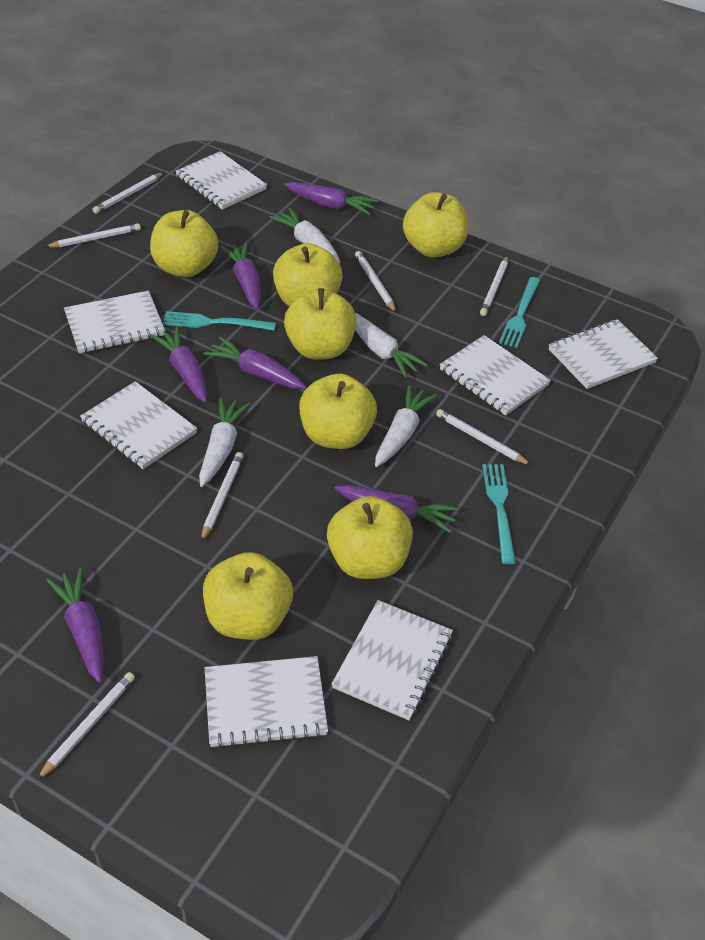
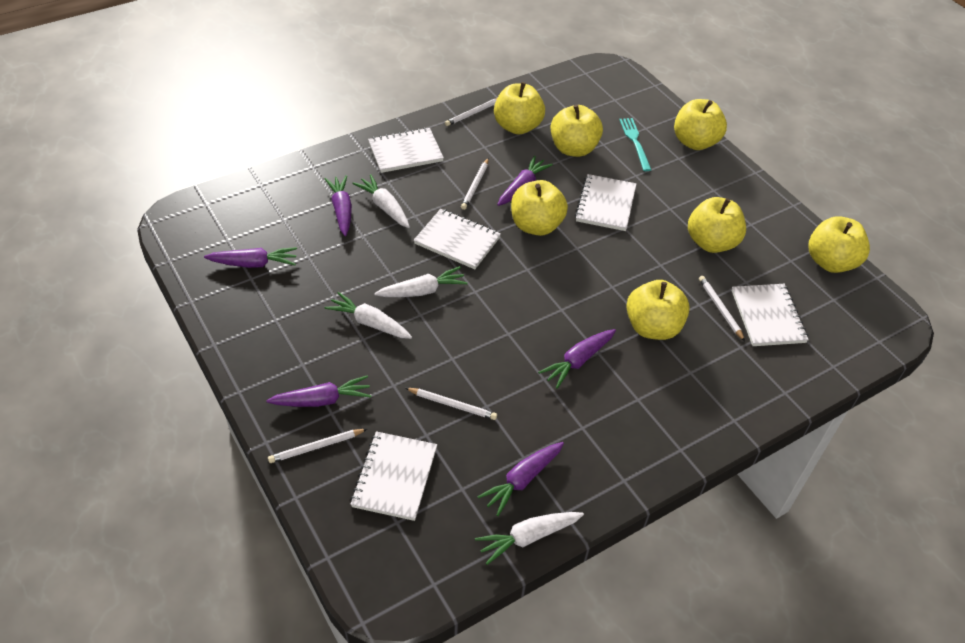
turquoise fork: [163,311,276,331] [483,464,516,564] [499,277,540,348] = 3 -> [619,118,651,171] = 1
white notebook: [64,290,165,353] [80,381,197,469] [175,151,267,210] [205,656,328,748] [332,600,453,720] [440,335,551,416] [549,319,658,389] = 7 -> [350,431,437,521] [368,128,444,173] [414,209,501,269] [575,174,636,231] [731,284,809,346] = 5
white pencil: [37,672,135,780] [45,223,141,248] [93,172,164,214] [201,452,244,542] [355,251,396,313] [436,409,531,465] [480,256,508,316] = 7 -> [268,429,367,463] [406,388,497,420] [445,98,497,126] [461,158,489,210] [699,276,745,341] = 5

